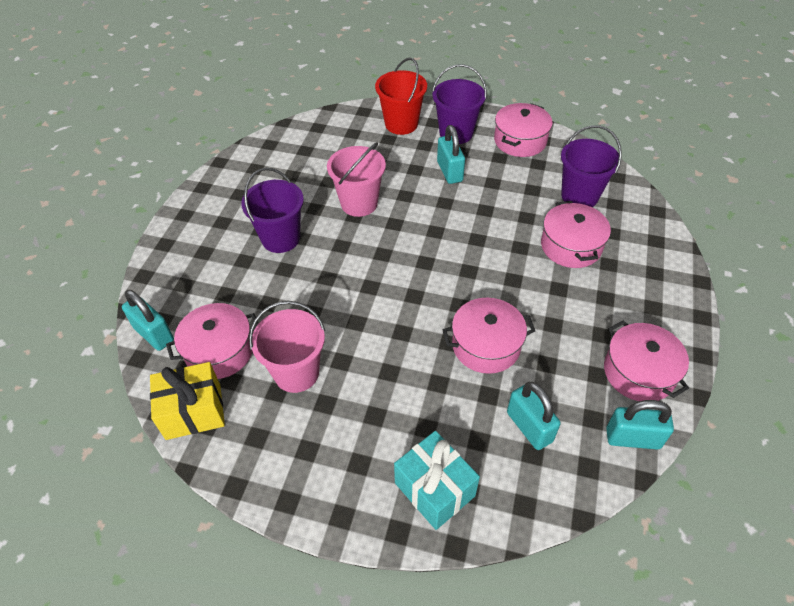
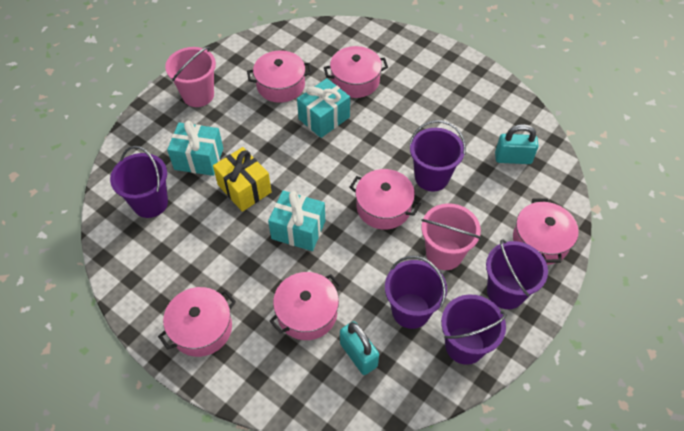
pink pot: [166,303,258,379] [443,298,535,374] [494,103,553,157] [541,201,611,268] [604,321,689,401] = 5 -> [158,287,236,357] [247,50,312,103] [269,272,342,340] [324,46,388,98] [349,169,421,230] [513,198,579,265] = 6
purple bucket: [241,168,304,253] [432,64,487,144] [561,125,622,207] = 3 -> [110,146,168,218] [385,256,447,329] [409,120,466,192] [441,294,506,365] [486,239,548,309] = 5
red bucket: [375,58,427,135] = 1 -> none = 0
turquoise gift: [394,431,480,530] = 1 -> [167,121,223,176] [268,191,325,251] [297,78,350,138] = 3
turquoise padlock: [122,290,174,351] [437,125,465,184] [507,382,561,450] [606,400,674,450] = 4 -> [340,321,379,375] [495,124,539,164] = 2

